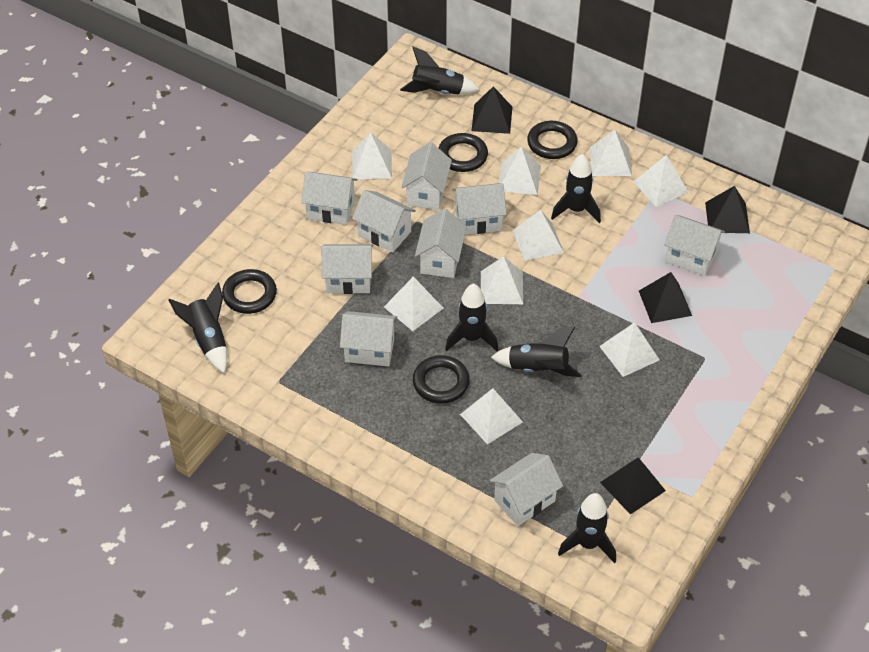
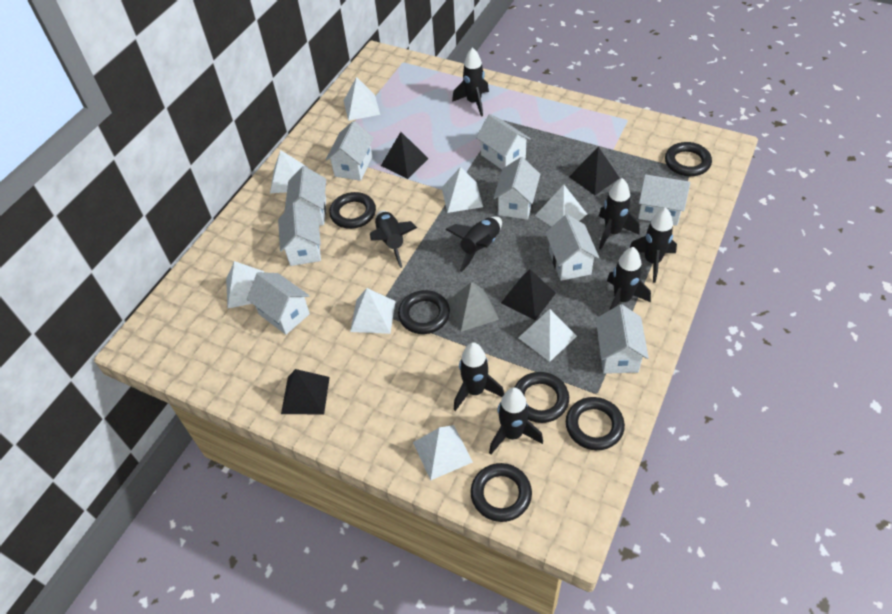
black ring: [222,269,277,314] [413,355,470,404] [438,133,488,172] [527,121,578,159] = 4 -> [329,192,376,229] [398,290,450,334] [471,463,532,522] [515,372,569,423] [566,397,625,450] [665,142,712,176] = 6
black rocket: [168,283,227,373] [400,46,480,94] [445,283,498,351] [491,326,581,377] [551,154,601,223] [558,493,616,563] = 6 -> [370,210,417,268] [445,217,502,272] [452,47,489,117] [453,342,504,411] [489,387,543,454] [599,178,640,250] [607,247,651,310] [629,207,677,283] = 8
grey pyramid: none = 0 -> [447,282,499,332] = 1
white pyramid: [352,132,392,179] [384,277,443,331] [460,388,523,445] [481,256,523,304] [499,147,541,195] [513,210,564,261] [590,130,632,176] [599,322,659,377] [633,155,689,207] = 9 -> [226,261,264,308] [270,150,308,193] [344,77,380,121] [350,288,396,334] [413,425,473,481] [442,167,483,213] [518,309,577,362] [535,185,587,227] = 8

